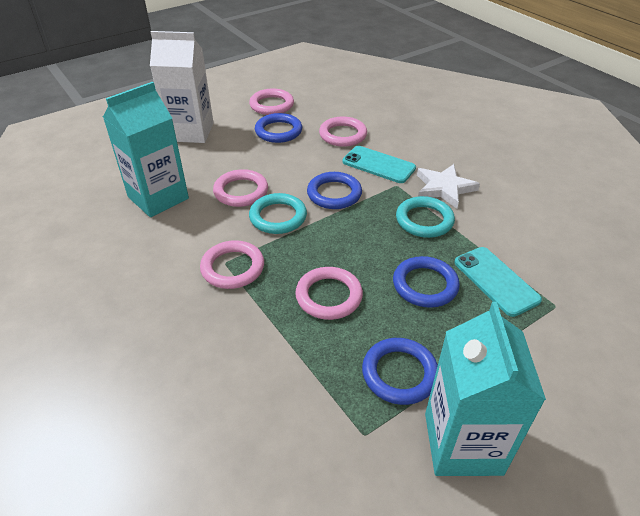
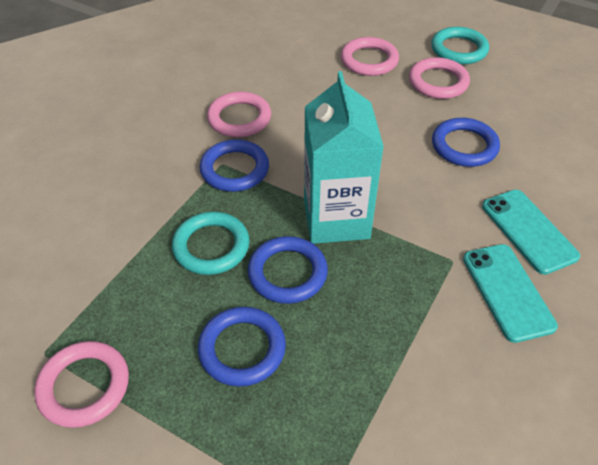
pink ring: [200,240,264,289] [213,169,268,207] [249,89,294,115] [295,267,363,320] [319,116,367,147] = 5 -> [34,341,129,428] [207,92,271,137] [341,37,399,76] [409,57,470,99] = 4
turquoise carton: [103,82,189,217] [425,302,546,476] = 2 -> [304,71,384,244] = 1
white carton: [150,31,214,143] = 1 -> none = 0
white star: [417,164,480,209] = 1 -> none = 0

